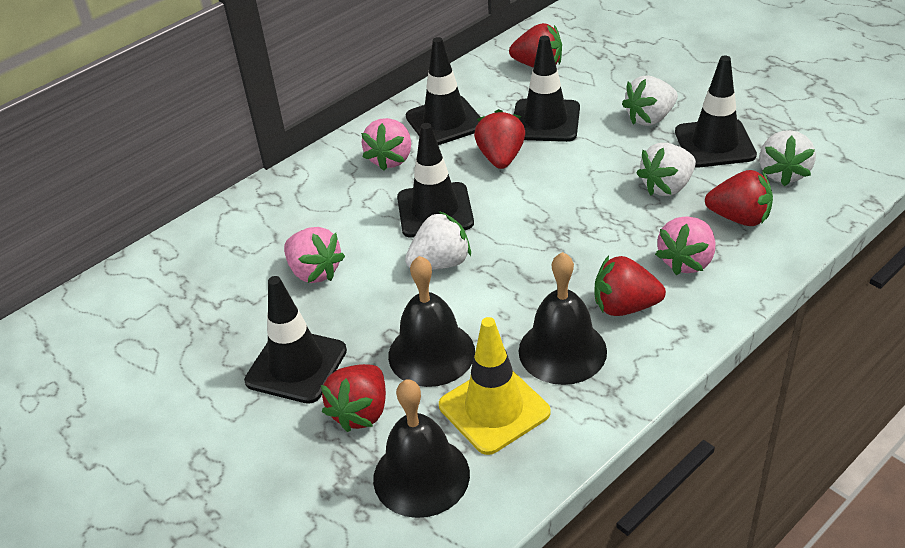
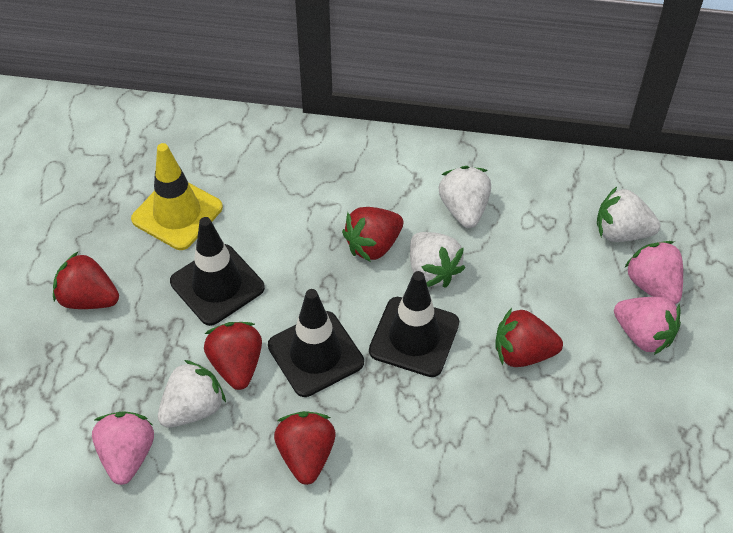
black bell: [373,379,470,518] [388,256,475,387] [519,252,607,385] = 3 -> none = 0
black traffic cone: [244,276,347,404] [397,123,474,238] [406,37,480,145] [514,36,580,142] [675,56,757,167] = 5 -> [170,217,265,326] [268,289,364,397] [369,271,459,377] = 3

